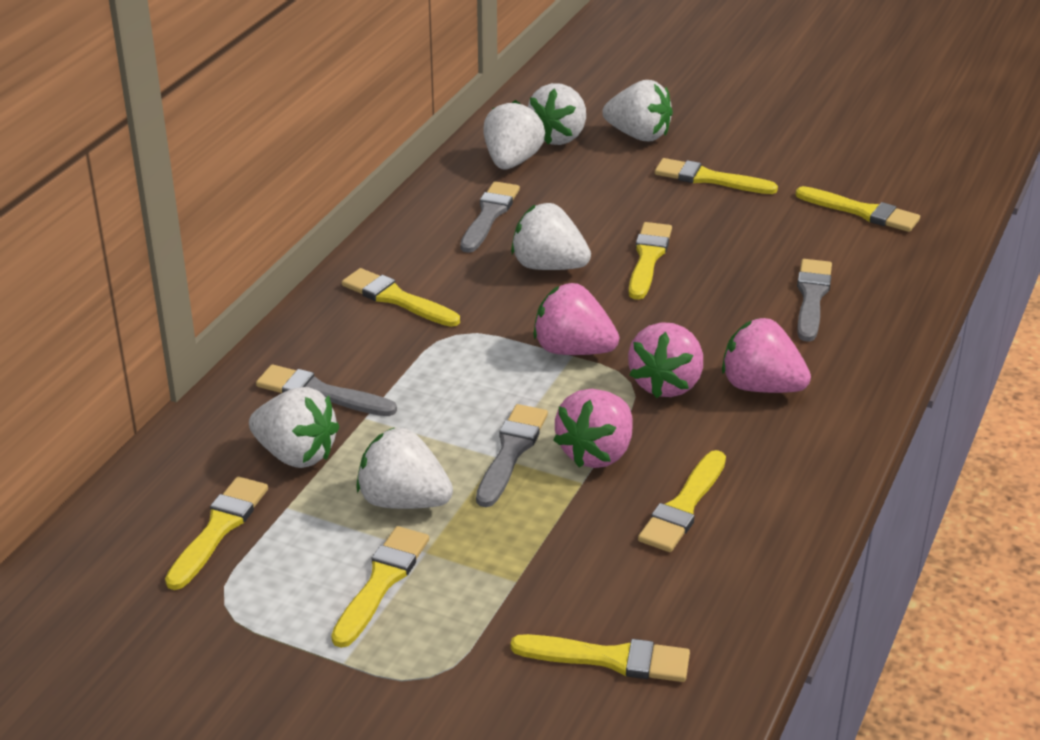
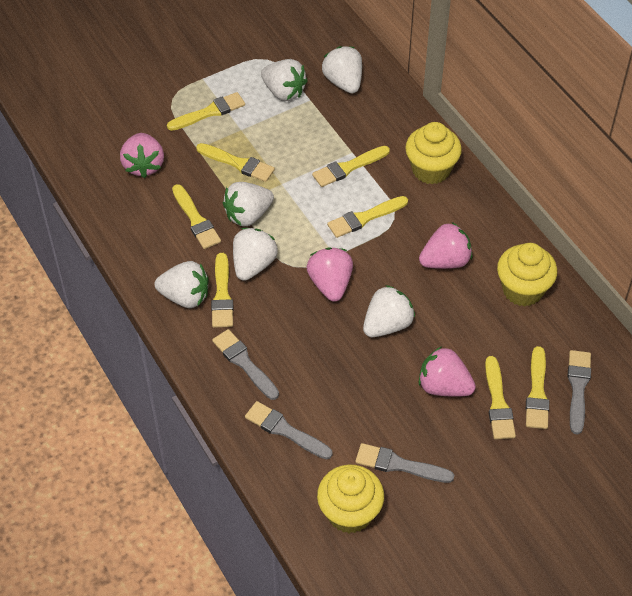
yellow cupcake: none = 0 -> [317,464,384,533] [405,122,462,184] [497,243,557,306] = 3

